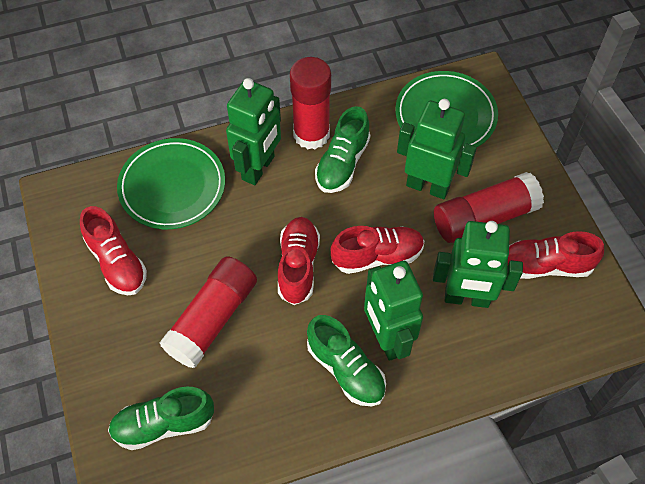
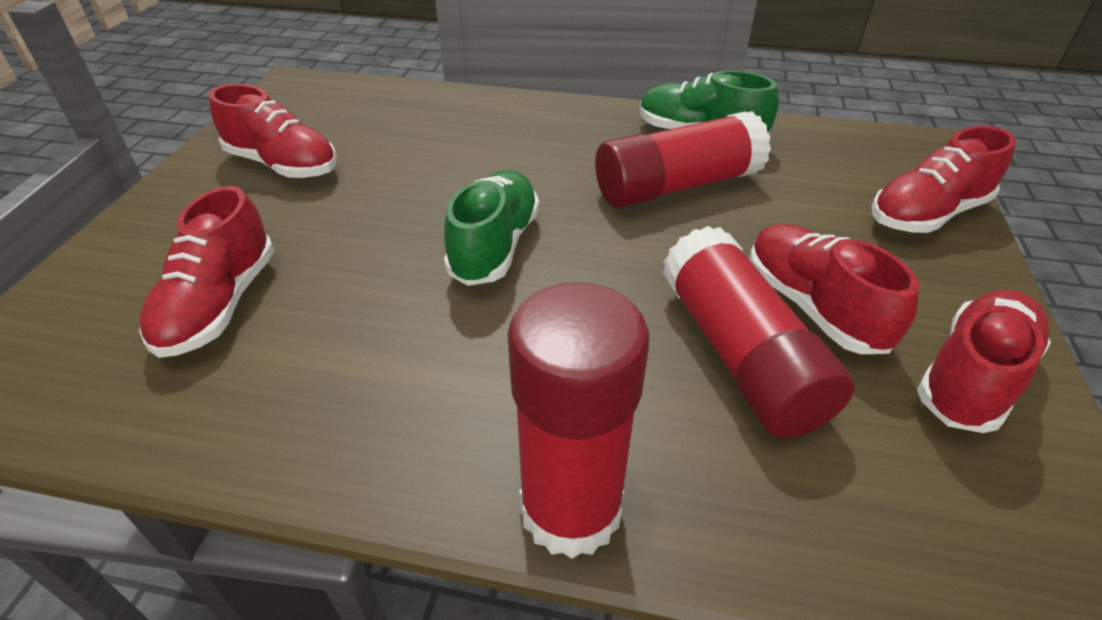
green plate: [117,138,225,229] [395,71,498,147] = 2 -> none = 0
green robot: [226,78,281,185] [364,261,423,361] [397,99,477,199] [433,221,523,308] = 4 -> none = 0
green shoe: [108,387,214,450] [307,315,386,406] [315,106,370,193] = 3 -> [444,170,539,286] [640,70,779,134] = 2
red shoe: [80,206,147,295] [278,217,320,305] [331,226,424,274] [508,231,604,279] = 4 -> [139,186,274,358] [209,84,337,178] [749,224,919,354] [872,126,1016,233] [917,290,1051,433] = 5

